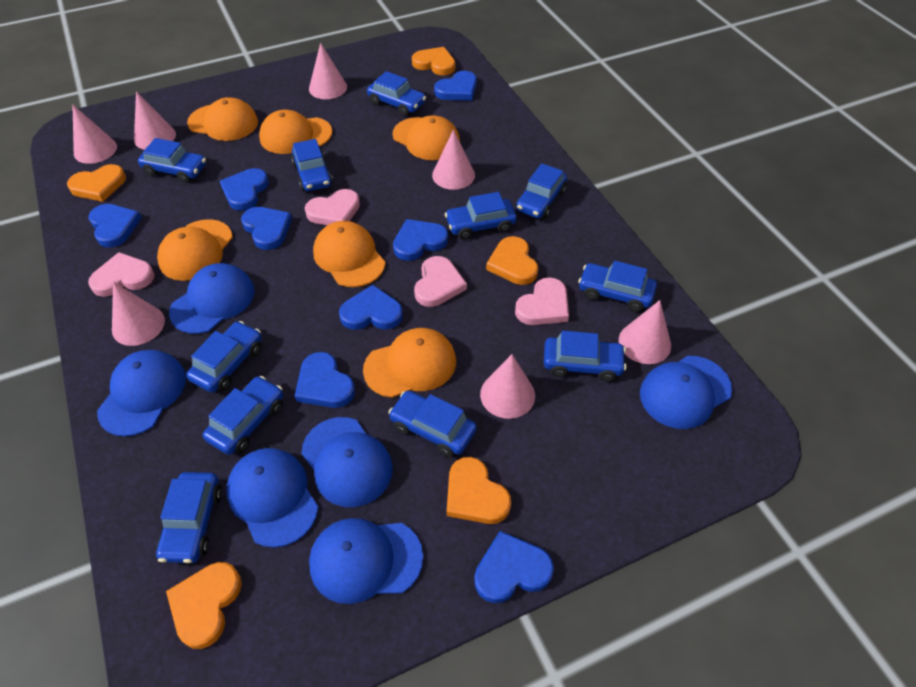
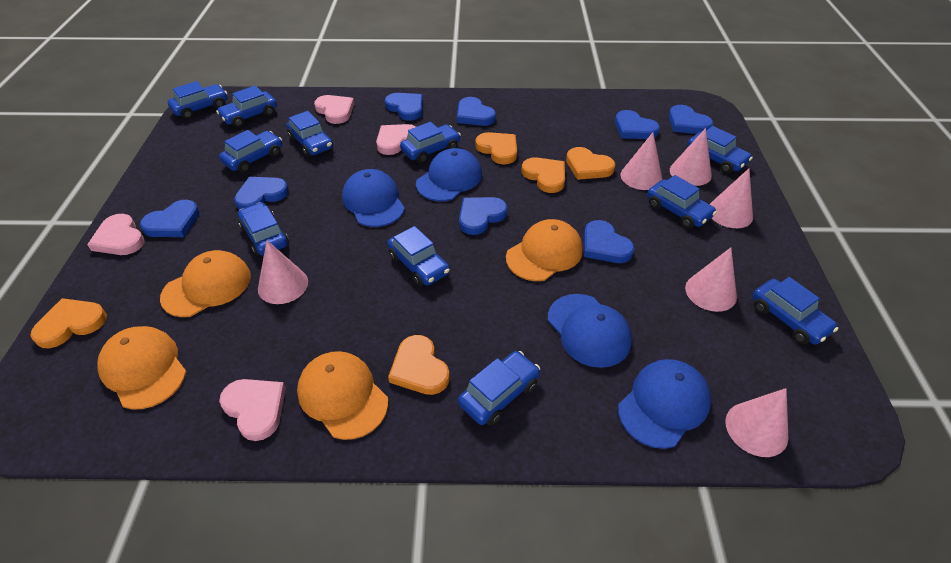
blue cap: [97,350,186,437] [169,263,255,334] [226,448,318,548] [301,417,393,507] [309,518,423,604] [640,356,732,429] = 6 -> [342,169,405,227] [416,148,482,201] [548,294,632,368] [618,359,711,449] = 4
orange cap: [157,219,233,281] [187,97,258,141] [259,110,332,154] [313,221,385,287] [363,328,456,398] [393,115,460,160] = 6 -> [97,326,186,410] [160,250,251,317] [297,351,388,440] [506,219,583,281] = 4
pink cone: [72,104,117,164] [112,282,165,346] [134,91,176,150] [309,43,347,99] [432,129,475,190] [480,354,535,419] [619,300,671,364] = 7 -> [258,240,308,304] [621,132,662,190] [670,128,712,186] [685,247,737,312] [710,169,753,228] [726,388,788,457] = 6

